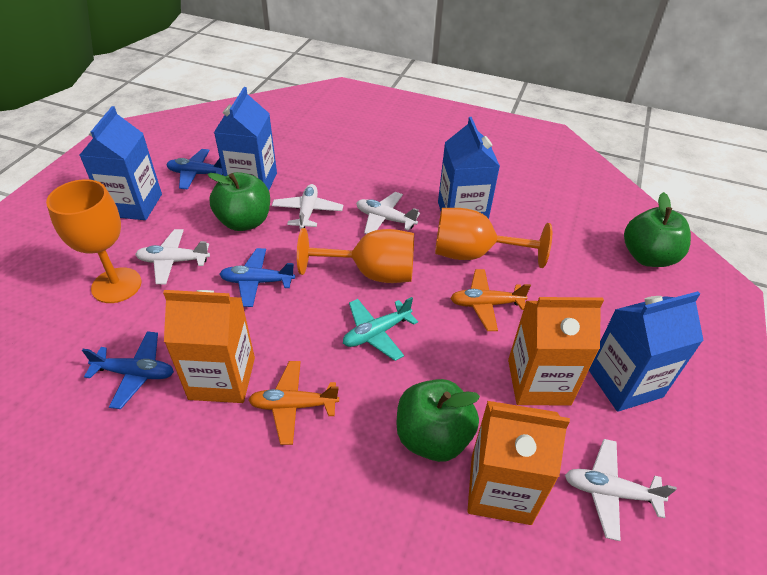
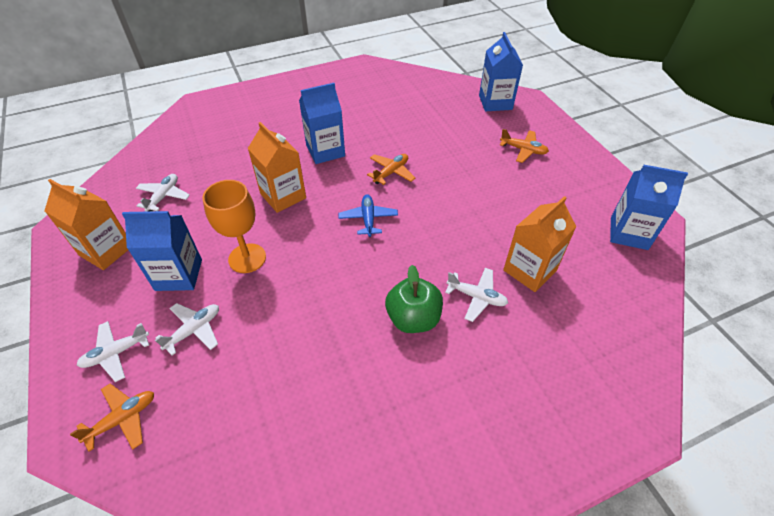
blue plane: [82,331,174,409] [166,149,223,190] [219,248,295,307] = 3 -> [338,195,398,237] = 1
green apple: [207,172,270,231] [397,379,480,462] [624,192,691,267] = 3 -> [385,265,443,333] = 1
orange goblet: [46,179,142,303] [297,228,414,283] [435,208,552,268] = 3 -> [202,180,266,273] = 1
orange plane: [248,361,339,445] [450,269,531,331] = 2 -> [70,384,154,452] [367,154,415,185] [500,129,549,163] = 3
turquoise plane: [343,297,418,361] = 1 -> none = 0

